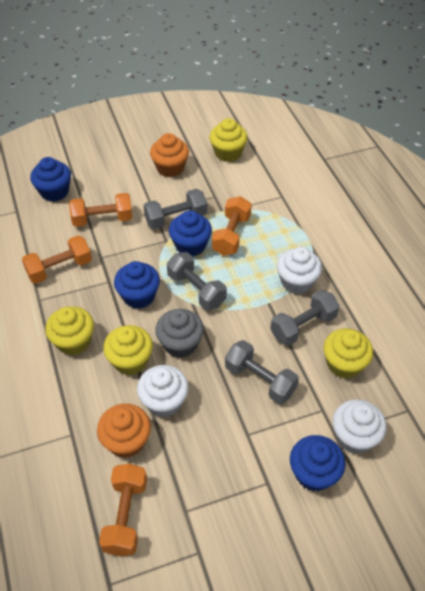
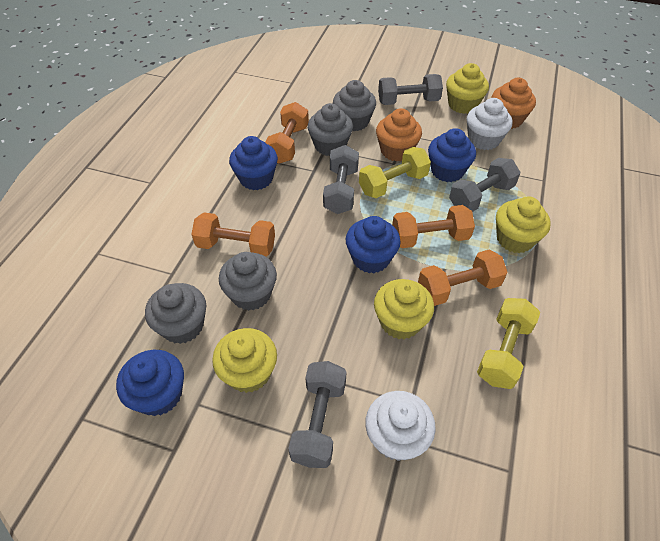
grey cupcake: [155,309,204,358] = 1 -> [145,283,206,344] [219,252,277,311] [308,103,353,156] [333,80,376,131] = 4
white cupcake: [137,365,189,417] [277,247,322,294] [333,399,387,454] = 3 -> [365,391,436,461] [467,98,512,150] = 2
yellow dumbbell: none = 0 -> [359,147,431,198] [477,298,540,389] = 2

